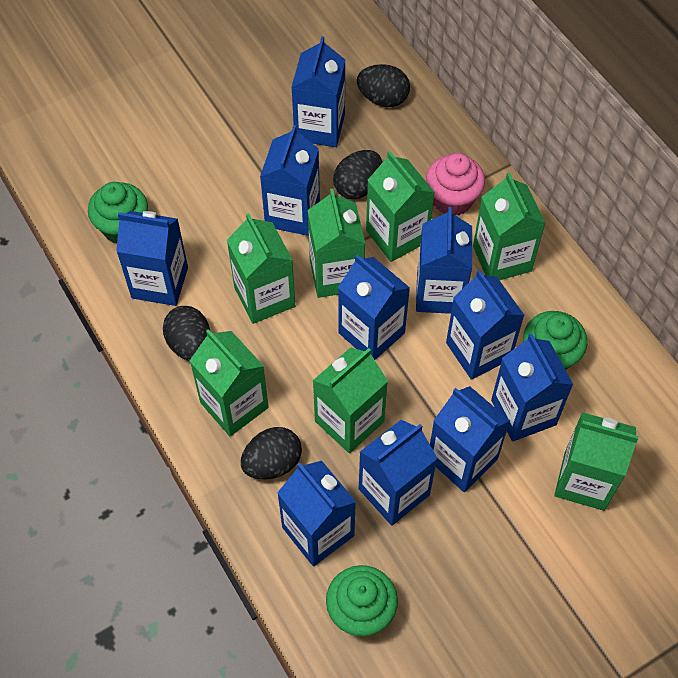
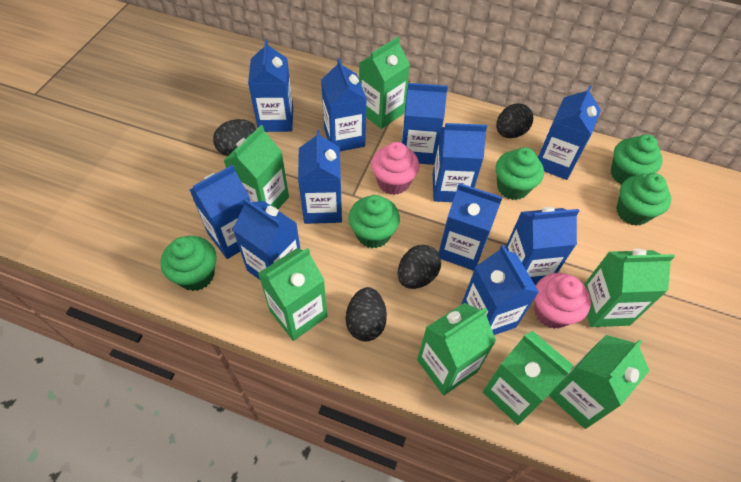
blue carton: [116,211,188,306] [260,125,320,236] [277,461,356,566] [291,37,345,147] [338,255,410,360] [359,420,438,526] [416,207,472,314] [430,386,510,492] [446,270,524,380] [491,333,573,442] = 10 -> [190,165,251,259] [233,198,300,280] [248,40,293,132] [298,130,342,224] [321,58,367,151] [402,83,448,165] [433,123,487,202] [439,183,503,271] [461,245,539,335] [505,207,579,285] [538,86,601,180] = 11
green cupcake: [88,182,148,244] [326,565,398,636] [523,311,587,370] = 3 -> [161,236,217,291] [349,195,400,248] [496,147,544,200] [611,134,663,184] [616,173,671,226] = 5
pink cupcake: [426,153,485,215] = 1 -> [371,142,419,195] [534,273,591,329] = 2

